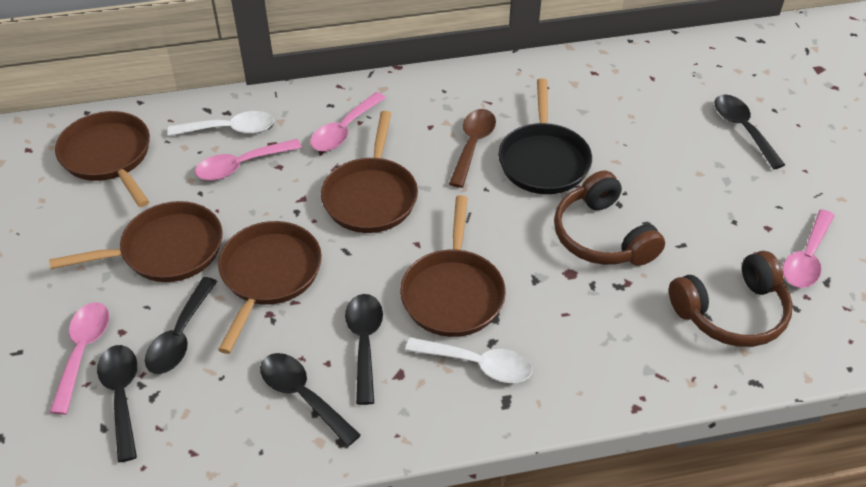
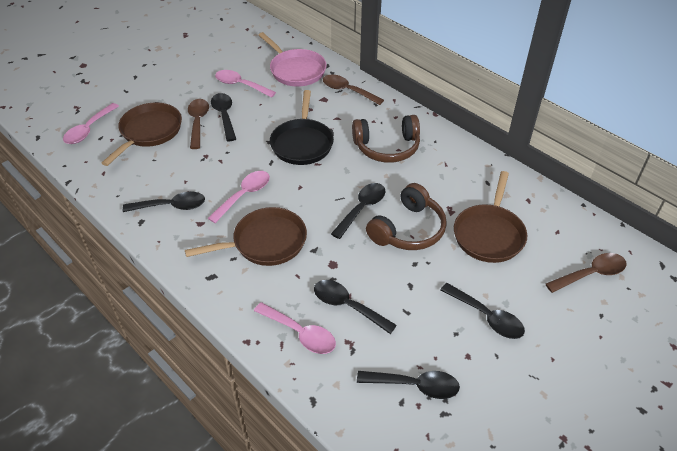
black spoon: [97,345,137,462] [145,277,217,374] [260,353,361,447] [345,294,383,405] [714,94,785,169] = 5 -> [123,192,205,212] [211,93,236,142] [314,280,397,334] [331,183,385,239] [357,371,460,399] [440,283,525,339] = 6
brown pan: [49,201,223,282] [55,111,150,207] [218,221,322,354] [321,111,418,233] [400,195,506,337] = 5 -> [102,103,182,166] [185,207,307,266] [454,171,527,263] = 3
brown spoon: [449,109,496,188] = 1 -> [188,99,209,149] [323,75,384,105] [546,253,627,293] = 3
pink pan: none = 0 -> [259,32,327,87] = 1
white spoon: [167,111,274,136] [405,337,532,383] = 2 -> none = 0

